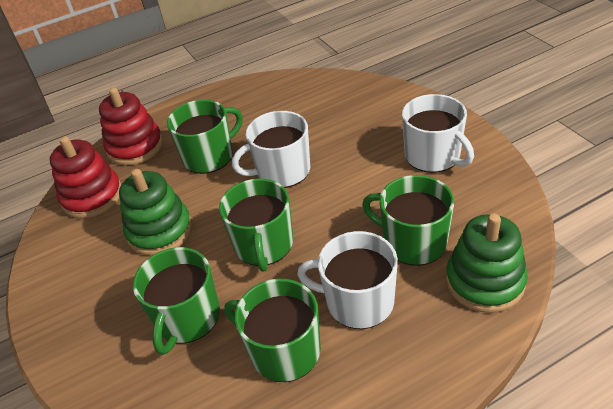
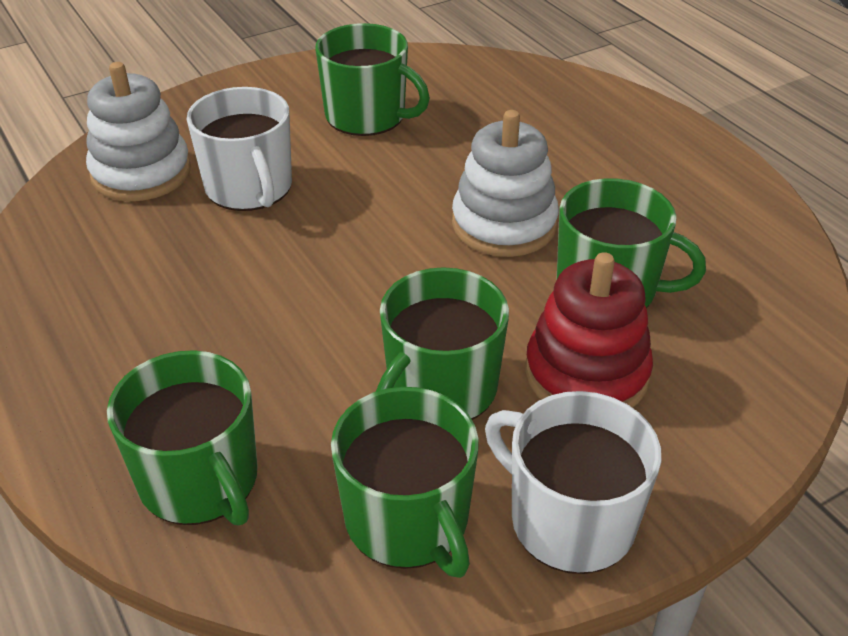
green stacking toy: [119,169,192,256] [446,214,528,313] = 2 -> none = 0
red stacking toy: [50,136,122,218] [99,87,163,165] = 2 -> [525,252,653,408] = 1
white mug: [232,111,310,188] [297,231,398,329] [402,94,474,173] = 3 -> [187,87,292,211] [485,391,661,574] = 2
white stacking toy: none = 0 -> [86,62,191,201] [452,110,559,257] = 2

